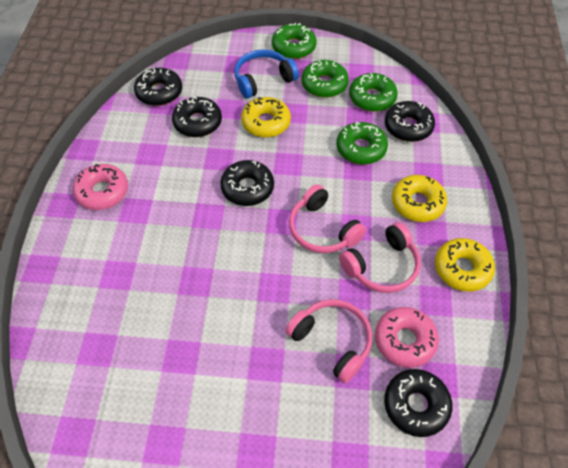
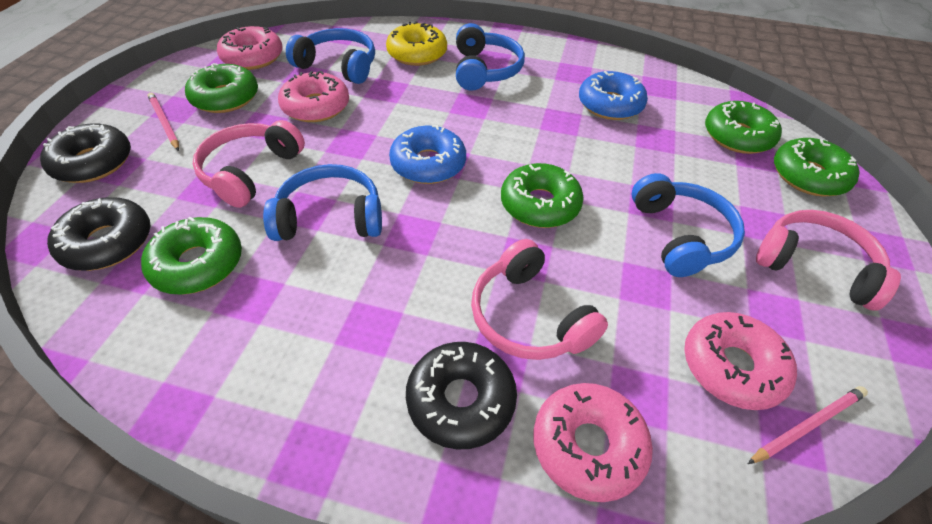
black donut: [134,68,182,106] [172,97,222,137] [220,160,274,206] [384,369,452,437] [385,101,435,142] = 5 -> [40,123,131,183] [47,197,150,271] [406,342,517,449] = 3
blue donut: none = 0 -> [389,125,466,184] [579,71,648,120] = 2
blue headphones: [234,49,299,99] = 1 -> [263,164,382,241] [286,28,375,84] [456,23,525,91] [632,173,745,277] = 4
green donut: [272,23,317,59] [301,60,349,98] [336,122,388,165] [349,73,398,112] = 4 -> [141,217,242,294] [185,63,258,113] [501,163,584,228] [705,101,782,154] [774,138,860,196] = 5
pink donut: [73,164,128,210] [375,307,439,368] = 2 -> [217,26,283,70] [278,71,349,122] [533,383,653,502] [684,312,797,410] = 4
pink pencil: none = 0 -> [148,93,179,151] [748,386,868,464] = 2
yellow donut: [241,97,291,138] [392,175,447,222] [435,238,495,292] = 3 -> [386,21,447,66] = 1

